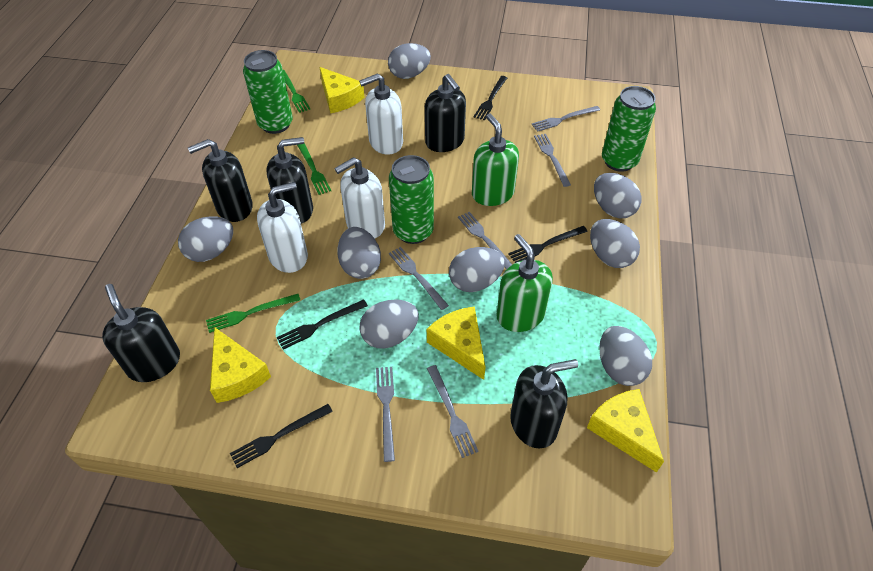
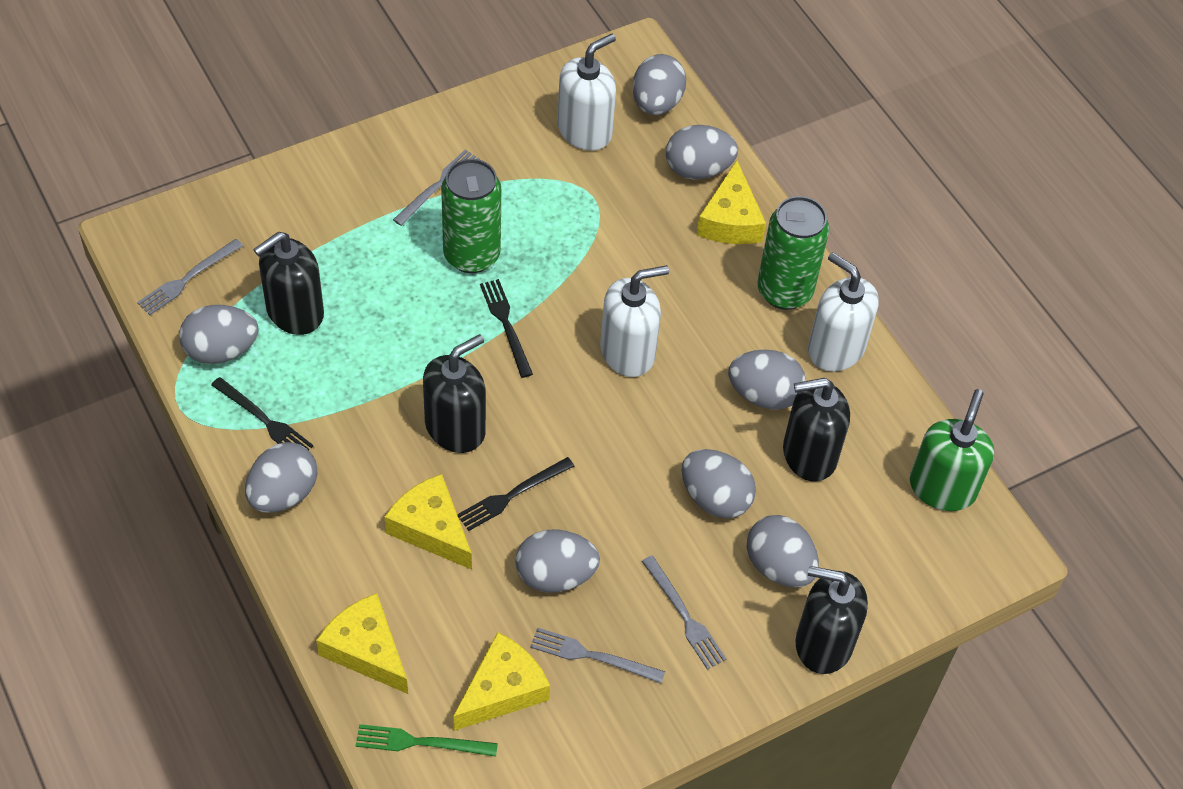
black fork: [230,404,333,468] [277,299,368,350] [474,76,507,121] [508,226,588,263] = 4 -> [211,377,313,450] [457,457,574,531] [480,279,533,378] = 3
black soap dispenser: [102,284,180,382] [188,139,253,222] [267,137,313,224] [425,74,466,152] [510,359,578,449] = 5 -> [253,232,324,335] [423,334,486,453] [783,378,850,482] [796,566,868,674] = 4
green can: [243,50,293,134] [389,155,434,244] [602,86,656,172] = 3 -> [441,159,501,273] [757,196,829,310] = 2
green fork: [206,294,300,333] [283,70,310,113] [297,143,331,195] = 3 -> [356,724,498,757] = 1
green soap dispenser: [472,114,519,206] [496,234,553,332] = 2 -> [910,389,994,511] = 1
grey fork: [376,367,395,462] [389,247,449,310] [427,365,479,458] [458,212,512,270] [532,106,600,132] [534,134,571,187] = 6 -> [137,239,243,315] [393,150,480,226] [530,627,665,683] [642,555,726,670] = 4

